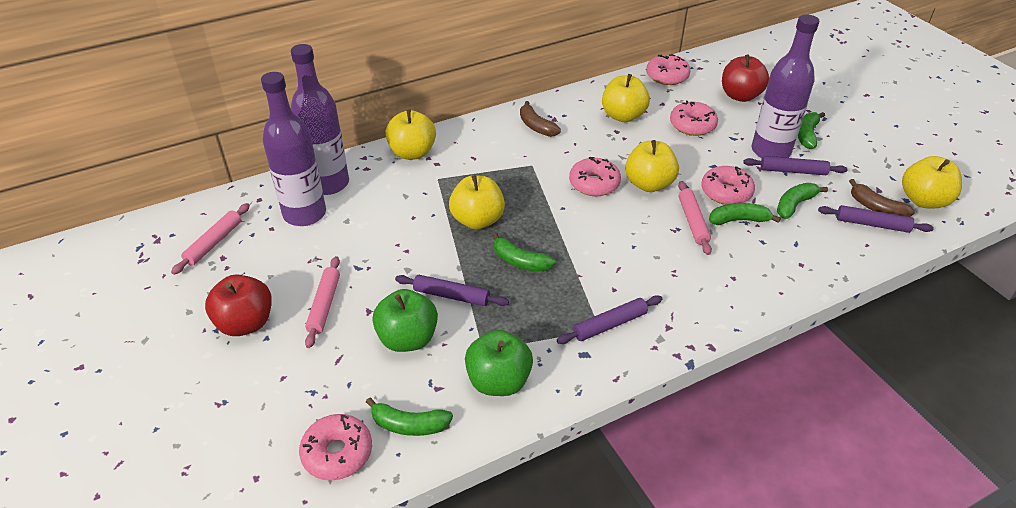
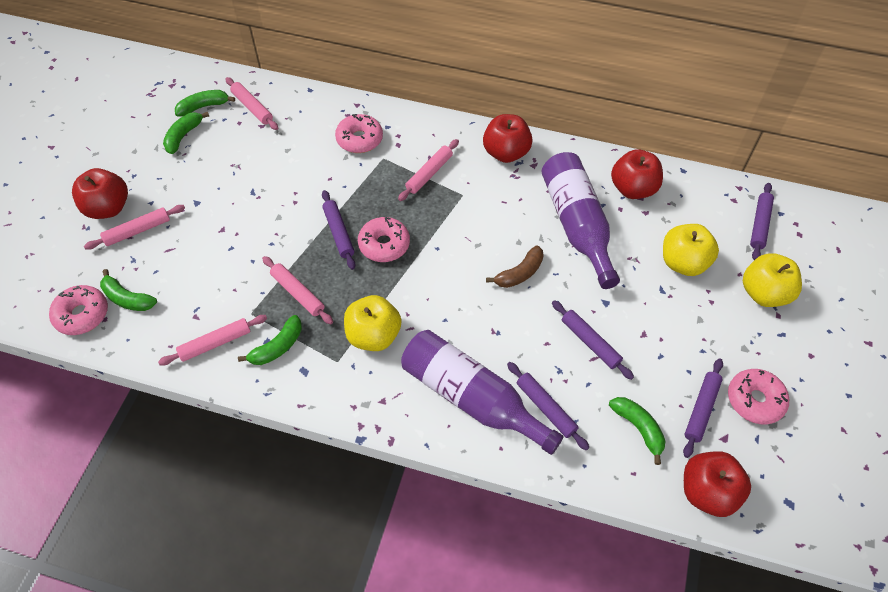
brown banana: [520,101,561,137] [849,179,915,217] = 2 -> [486,245,544,288] = 1
green apple: [372,289,438,352] [465,330,533,396] = 2 -> none = 0
pink donut: [299,414,372,480] [569,157,621,196] [646,54,691,85] [670,101,718,136] [701,166,755,205] = 5 -> [49,285,108,335] [335,114,383,153] [358,217,410,262] [728,369,789,425] = 4
pink rolling pin: [171,203,250,275] [305,256,340,348] [678,181,712,255] = 3 -> [84,205,185,250] [158,315,267,365] [226,77,278,130] [262,256,333,324] [398,139,459,201] = 5
purple bottle: [261,72,326,226] [291,44,349,195] [752,14,820,158] = 3 -> [401,330,564,455] [541,152,620,289] = 2
purple rolling pin: [395,275,509,306] [557,295,662,344] [743,156,847,175] [818,205,934,233] = 4 -> [322,190,356,270] [507,362,589,451] [552,300,634,380] [683,358,723,458] [750,183,774,260] = 5
red apple: [205,275,272,336] [722,55,769,102] = 2 -> [72,168,128,219] [483,114,533,163] [611,149,663,199] [684,451,751,517] = 4
yellow apple: [385,109,436,160] [449,175,505,229] [602,74,650,122] [625,140,679,192] [902,156,962,209] = 5 -> [344,295,402,351] [663,224,719,276] [743,253,802,307] = 3

